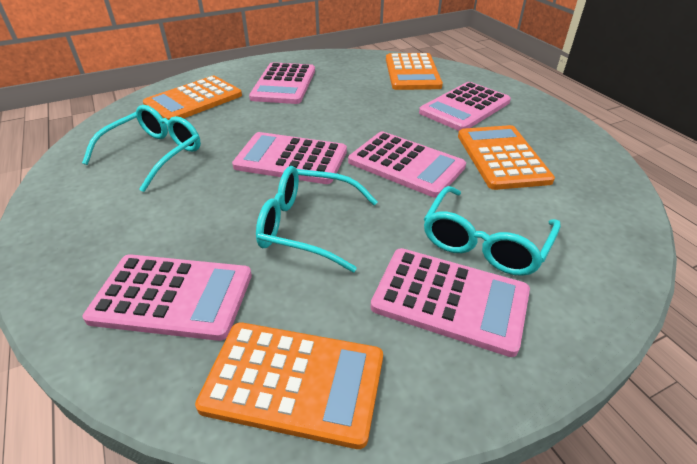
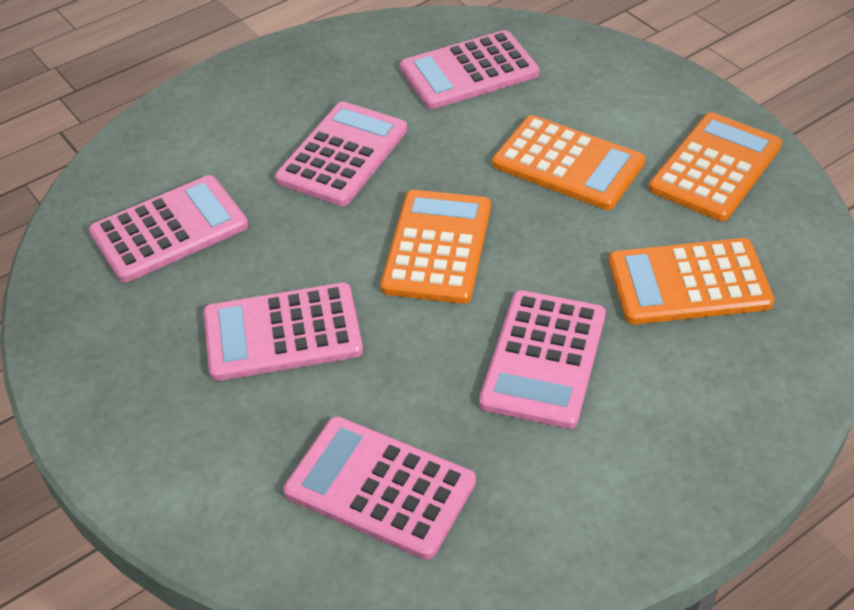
turquoise glasses: [82,105,201,192] [256,166,378,272] [424,186,561,276] = 3 -> none = 0

